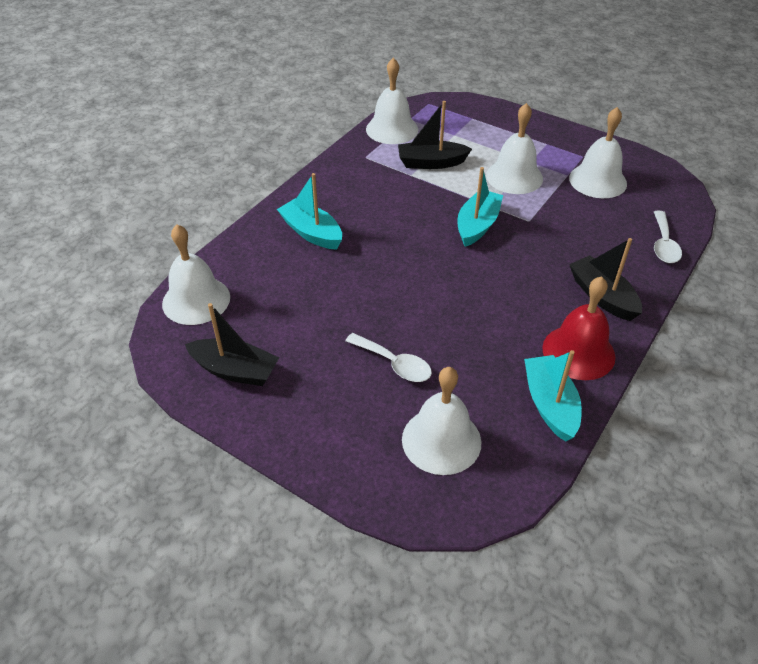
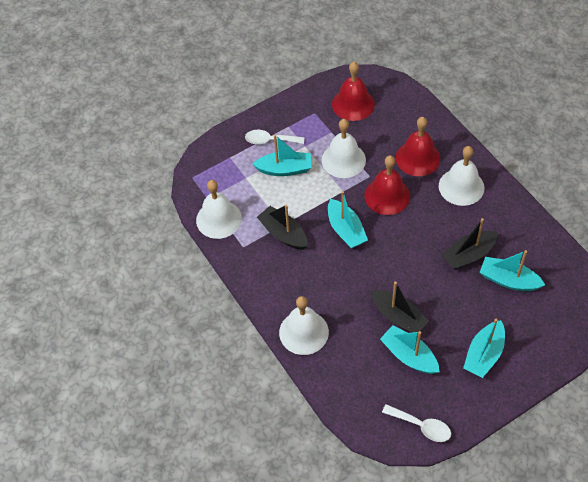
red bell: [542,276,615,380] = 1 -> [332,62,375,121] [364,155,410,215] [396,117,440,176] = 3
turquoise boat: [277,173,342,250] [458,167,503,247] [524,350,582,442] = 3 -> [253,135,312,176] [328,191,368,249] [380,325,440,374] [463,319,505,378] [480,250,545,291] = 5
white bell: [162,224,230,325] [366,58,418,144] [402,367,481,475] [486,103,543,194] [569,107,627,198] = 5 -> [196,180,242,239] [279,296,329,355] [322,119,366,178] [439,146,484,206] = 4

